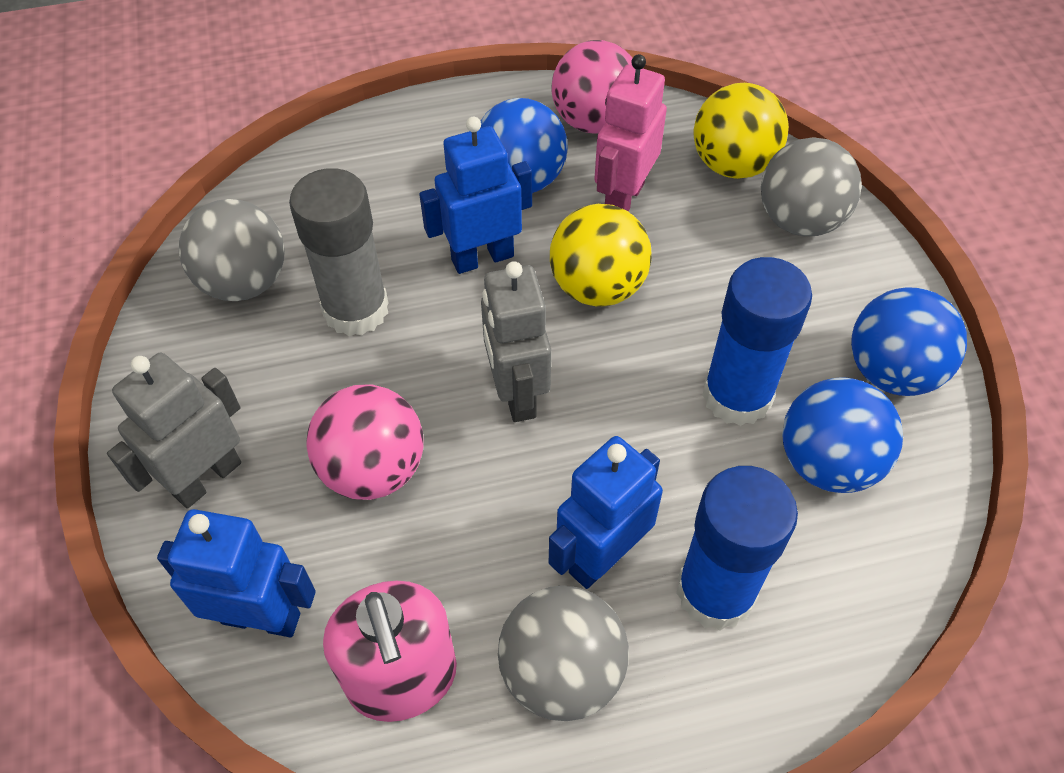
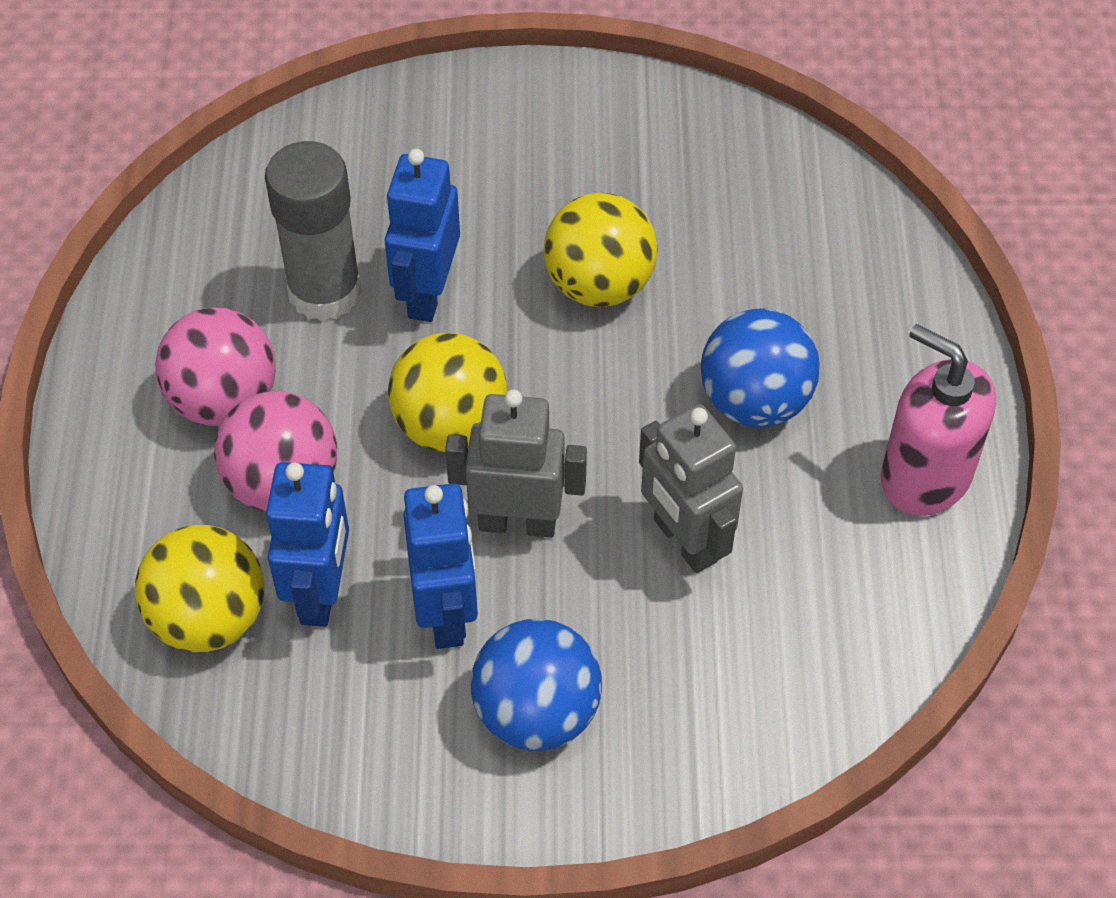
blue ball: [481,98,567,193] [782,378,903,493] [851,288,967,396] = 3 -> [471,619,602,751] [701,308,820,427] = 2
blue glue stick: [676,466,798,631] [702,257,812,426] = 2 -> none = 0
grey ball: [179,199,285,301] [498,585,629,721] [761,137,862,237] = 3 -> none = 0
pink robot: [594,54,667,211] = 1 -> none = 0
yellow ball: [550,204,652,307] [693,83,789,179] = 2 -> [135,525,264,652] [388,333,508,452] [544,193,658,307] = 3

